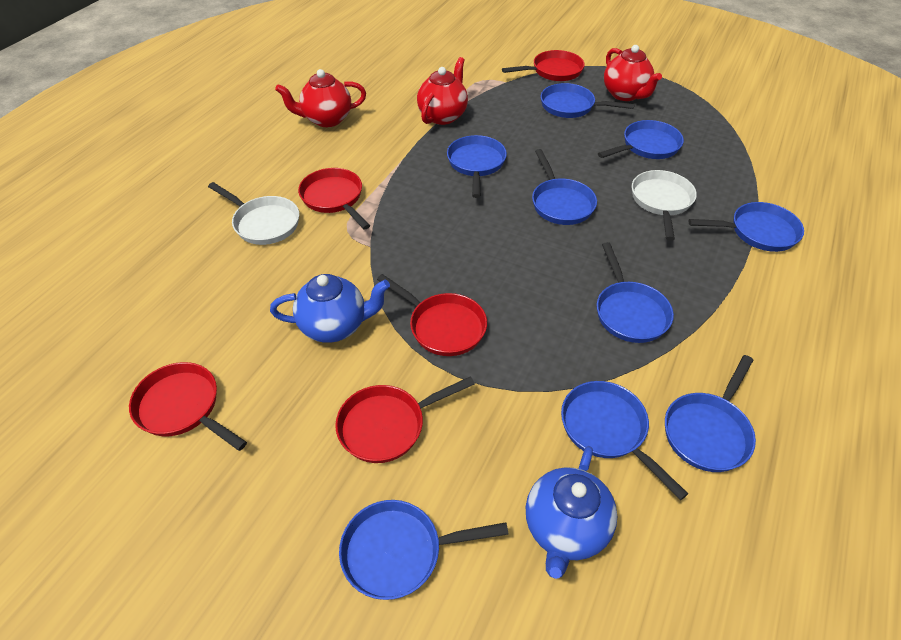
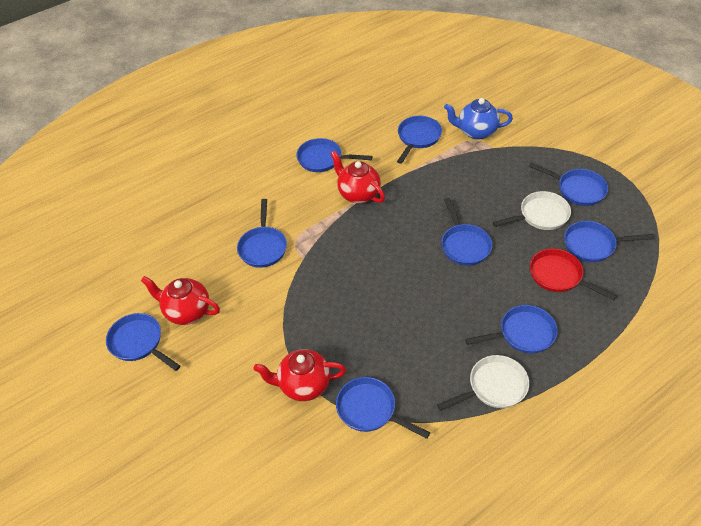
blue teapot: [270,274,390,343] [526,446,617,579] = 2 -> [444,98,513,140] = 1
red pan: [129,362,247,451] [298,168,370,230] [335,376,475,463] [377,274,487,356] [502,50,585,81] = 5 -> [530,248,617,300] = 1

